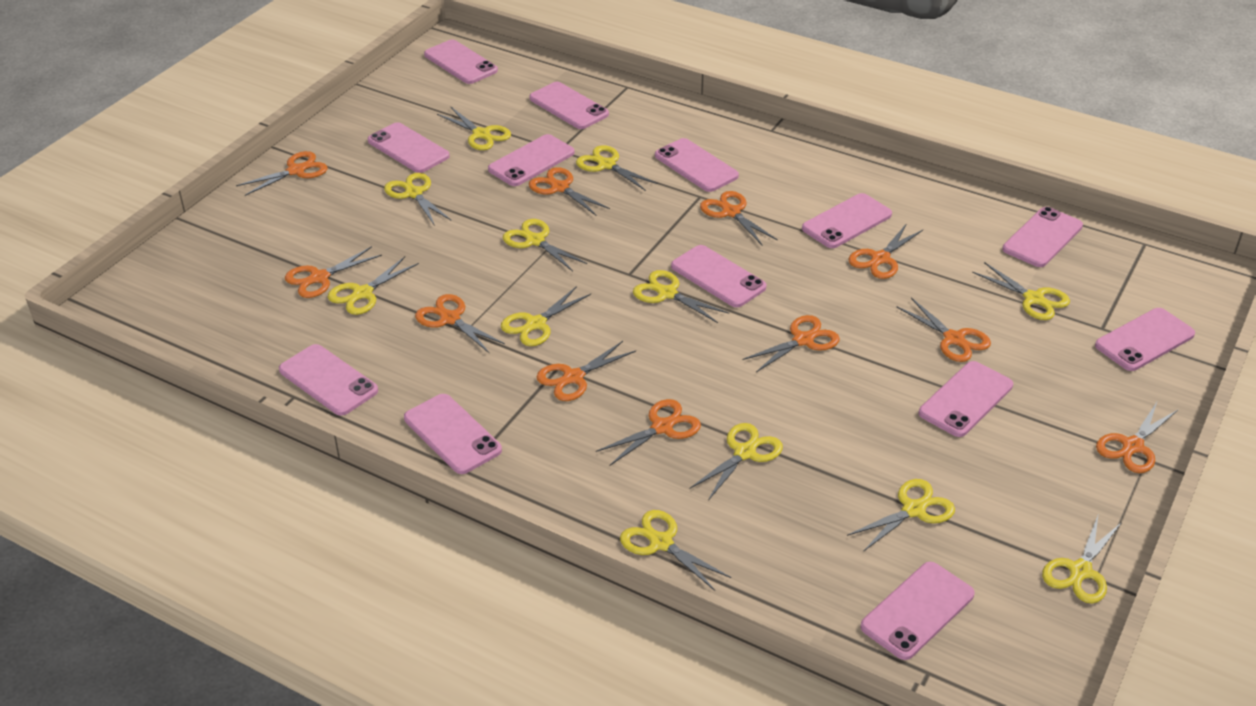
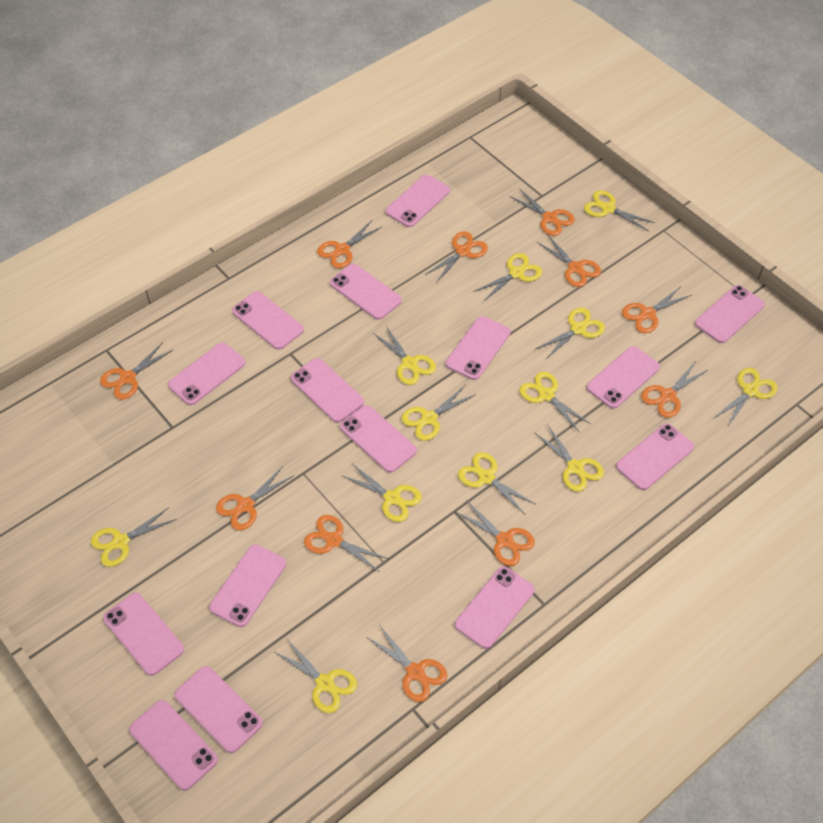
pink phone: [279,344,378,416] [368,122,450,173] [404,394,502,474] [424,40,498,84] [488,134,575,186] [529,82,609,129] [655,138,739,192] [671,245,767,307] [802,193,892,248] [860,562,975,660] [919,361,1013,437] [1002,207,1083,267] [1095,308,1195,371] = 13 -> [103,593,184,676] [129,700,218,791] [168,342,245,405] [175,666,263,753] [209,544,286,627] [232,291,304,350] [291,358,364,423] [330,264,402,320] [340,405,417,473] [386,175,450,227] [446,316,511,380] [455,566,535,649] [587,346,660,409] [616,423,694,490] [695,285,765,343] = 15

